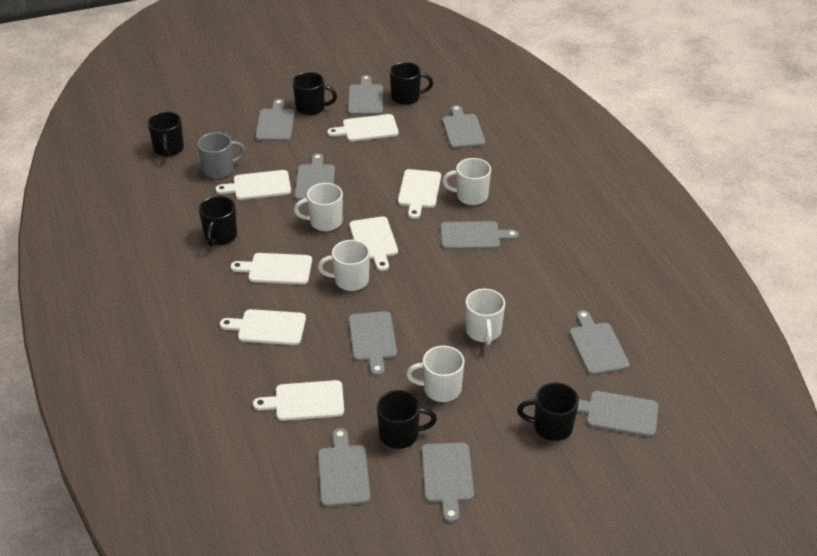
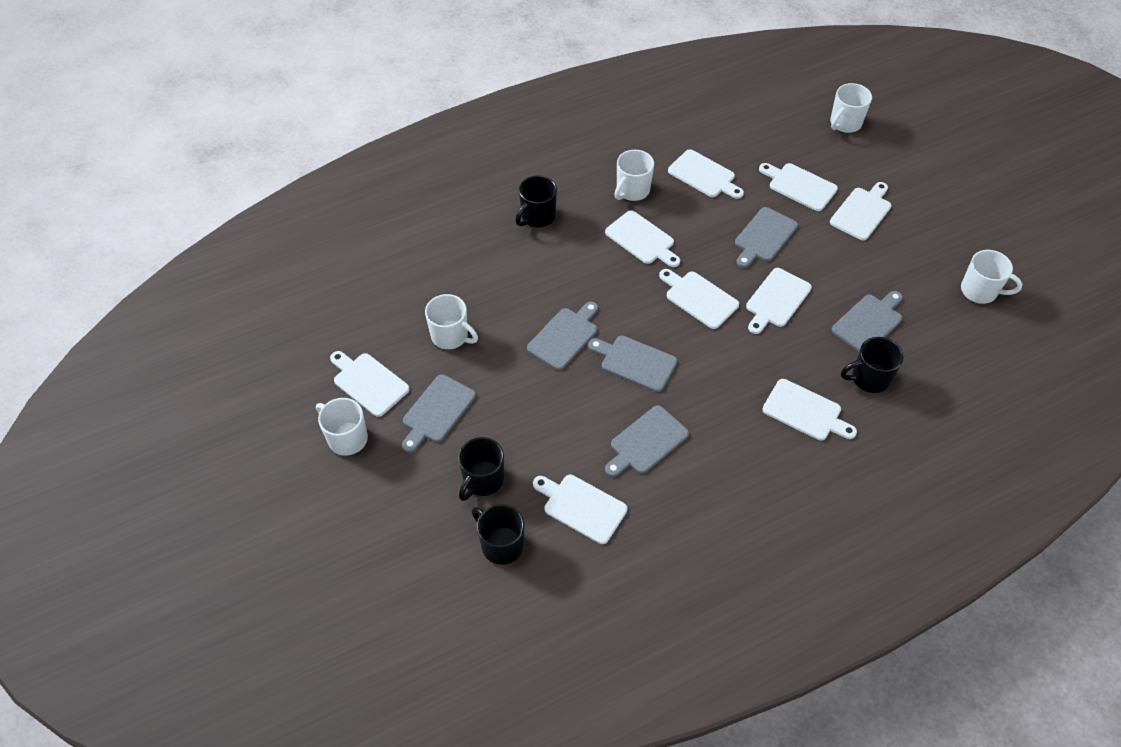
black mug: [147,112,184,157] [199,196,237,246] [292,72,337,115] [377,390,437,449] [390,62,433,105] [517,383,579,441] = 6 -> [458,437,504,501] [472,504,524,565] [515,175,557,228] [841,337,904,393] = 4
grey cutting board: [255,99,295,141] [295,153,335,201] [318,428,370,507] [348,75,383,115] [349,311,397,376] [422,443,474,523] [440,221,519,250] [442,105,485,149] [569,310,630,375] [577,391,659,437] = 10 -> [402,374,476,453] [527,302,598,370] [588,335,677,392] [605,405,689,477] [735,207,798,268] [832,291,903,351] = 6
grey mug: [197,132,245,179] = 1 -> none = 0
white cutting board: [215,170,291,200] [220,309,306,345] [231,253,312,285] [253,380,344,421] [327,114,399,142] [349,216,398,271] [398,169,441,219] = 7 -> [330,351,410,417] [533,475,628,544] [605,210,680,267] [659,269,739,329] [668,149,744,199] [746,268,812,334] [759,163,838,211] [762,379,857,441] [830,182,892,240] = 9

